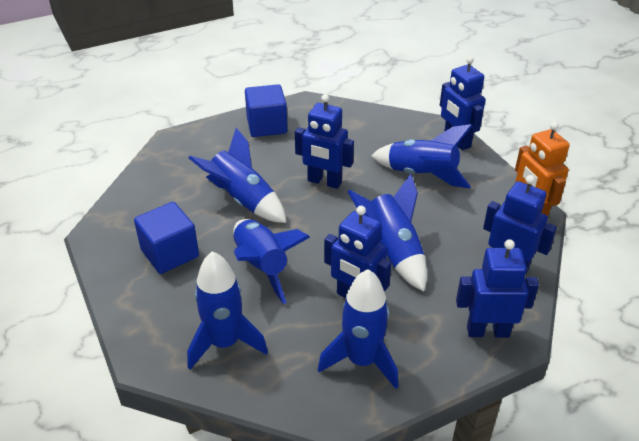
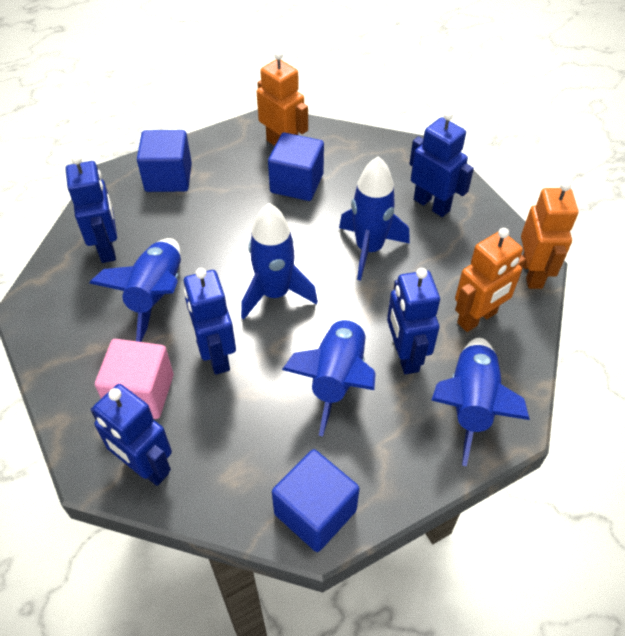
blue cube: [134,202,199,274] [245,84,287,137] = 2 -> [137,130,192,192] [268,133,324,201] [272,449,360,552] = 3
blue rocket: [187,251,268,370] [189,128,286,223] [233,219,310,304] [318,269,398,389] [348,174,427,291] [371,124,472,189] = 6 -> [90,238,181,342] [241,203,318,320] [282,314,376,436] [339,156,410,281] [432,338,530,467] = 5
orange robot: [515,122,570,216] = 1 -> [257,51,308,146] [455,228,526,332] [521,181,578,289] = 3
pink cube: none = 0 -> [95,339,173,419] = 1

